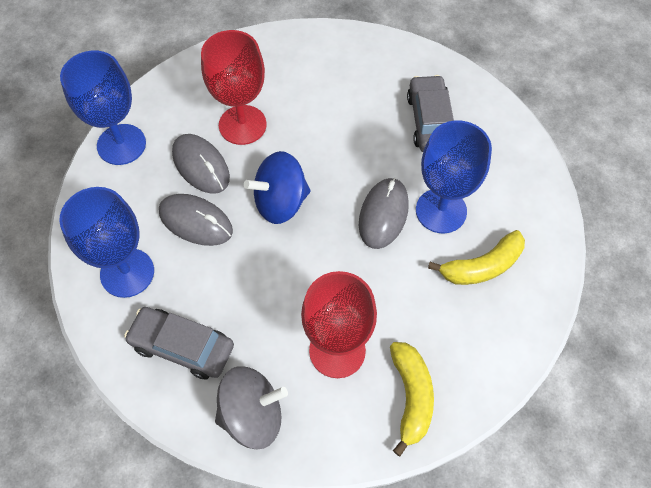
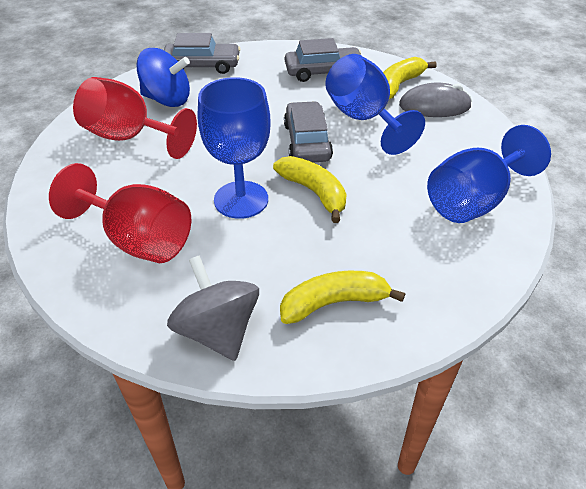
grey car: [124,307,234,379] [407,75,454,152] = 2 -> [164,33,240,74] [284,101,333,162] [285,38,361,82] = 3
grey mouse: [159,194,233,246] [172,134,230,194] [359,178,409,249] = 3 -> [399,83,472,117] = 1
yellow banana: [390,342,434,456] [428,230,525,285] = 2 -> [273,156,347,223] [280,271,405,324] [383,57,437,99] = 3

